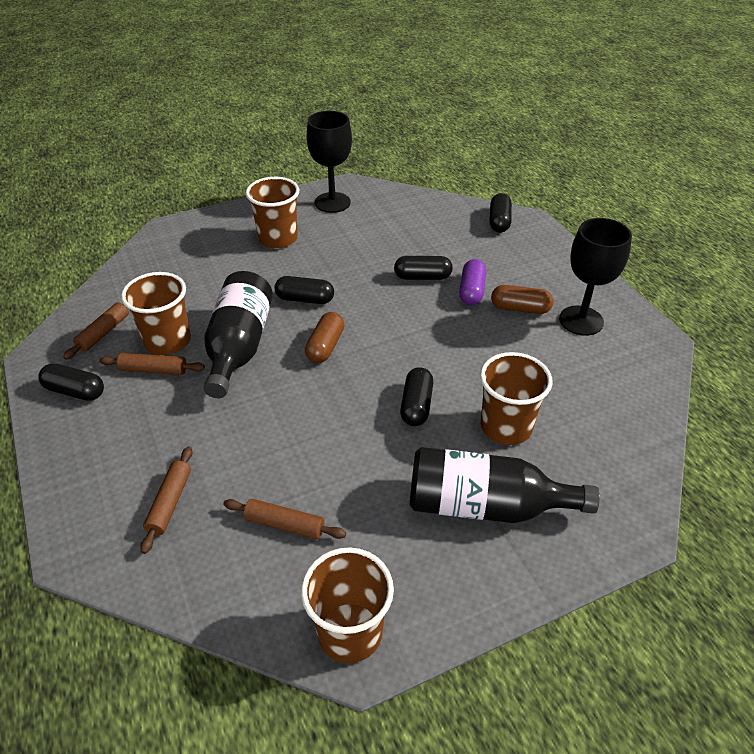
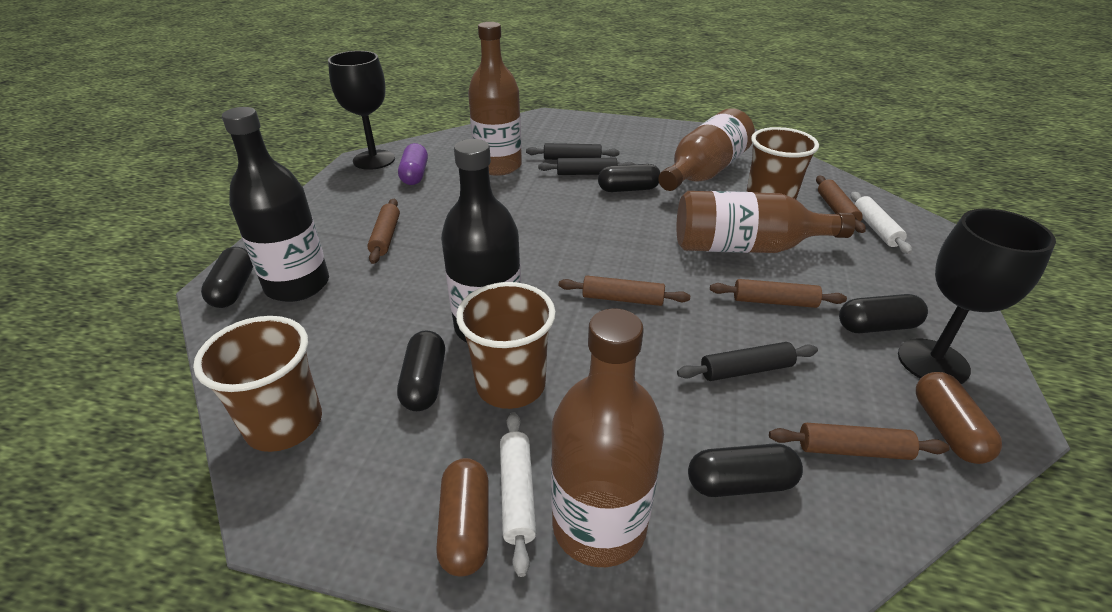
black rolling pin: none = 0 -> [526,143,619,160] [538,158,636,175] [677,342,818,381] = 3
brown bottle: none = 0 -> [468,22,522,176] [551,308,664,567] [658,108,755,191] [677,191,856,253] = 4
brown cup: [121,272,191,355] [246,177,299,249] [301,547,394,663] [480,352,553,445] = 4 -> [193,316,322,452] [456,282,556,409] [746,127,819,199] = 3
brown rolling pin: [63,302,129,360] [99,353,205,375] [140,446,192,554] [223,499,346,539] = 4 -> [367,199,400,264] [559,276,690,306] [710,279,847,308] [769,423,950,460] [816,176,866,233] = 5
white rolling pin: none = 0 -> [500,412,536,577] [851,192,912,254] = 2

